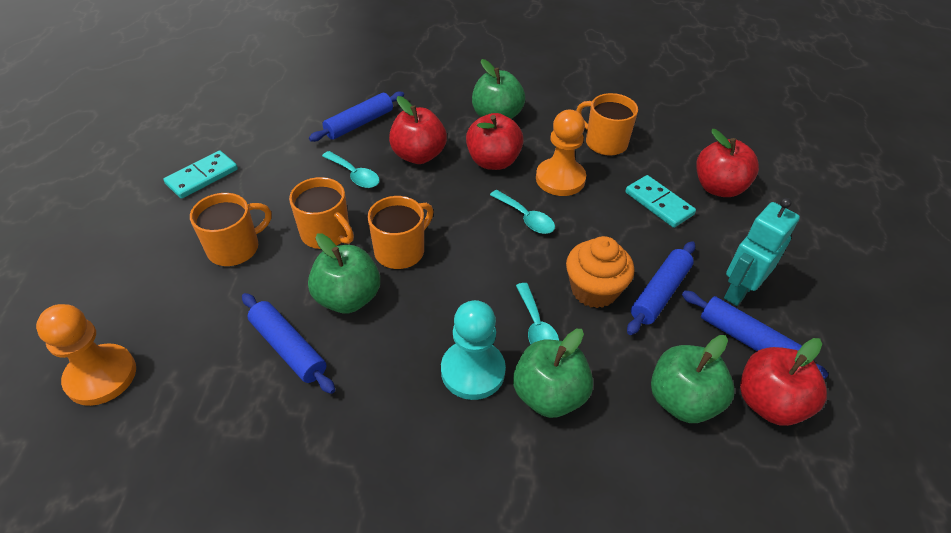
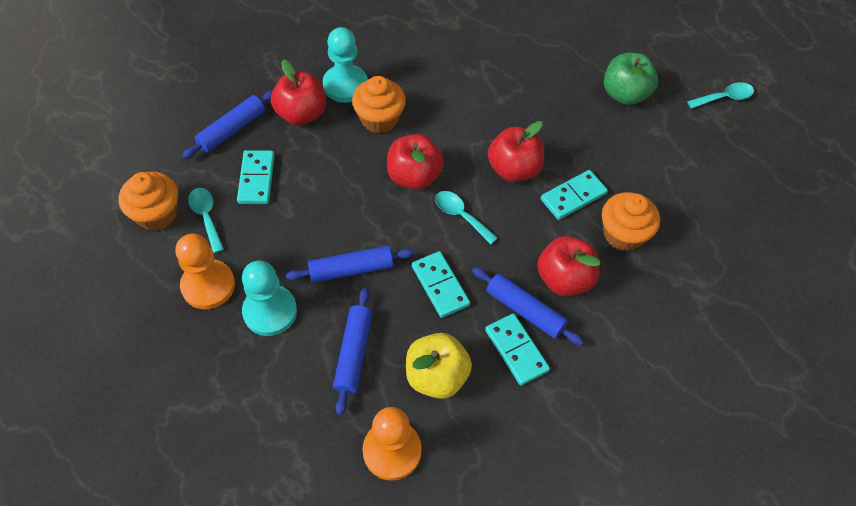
green apple: [308,233,380,313] [472,59,525,119] [513,329,593,418] [651,335,735,423] = 4 -> [604,53,658,105] = 1
orange cupcake: [566,236,635,308] = 1 -> [119,171,178,231] [352,76,406,134] [602,192,660,251] = 3
orange mug: [190,193,272,266] [289,177,354,249] [368,196,433,269] [576,93,638,156] = 4 -> none = 0
turquoise domino: [163,151,238,199] [625,175,696,228] = 2 -> [237,150,275,204] [412,251,470,318] [485,313,550,386] [541,170,608,220] = 4
turquoise pawn: [441,300,506,400] = 1 -> [242,261,297,336] [323,27,368,103] = 2
turquoise robot: [724,198,800,306] = 1 -> none = 0
yellow apple: none = 0 -> [406,333,472,399] = 1

